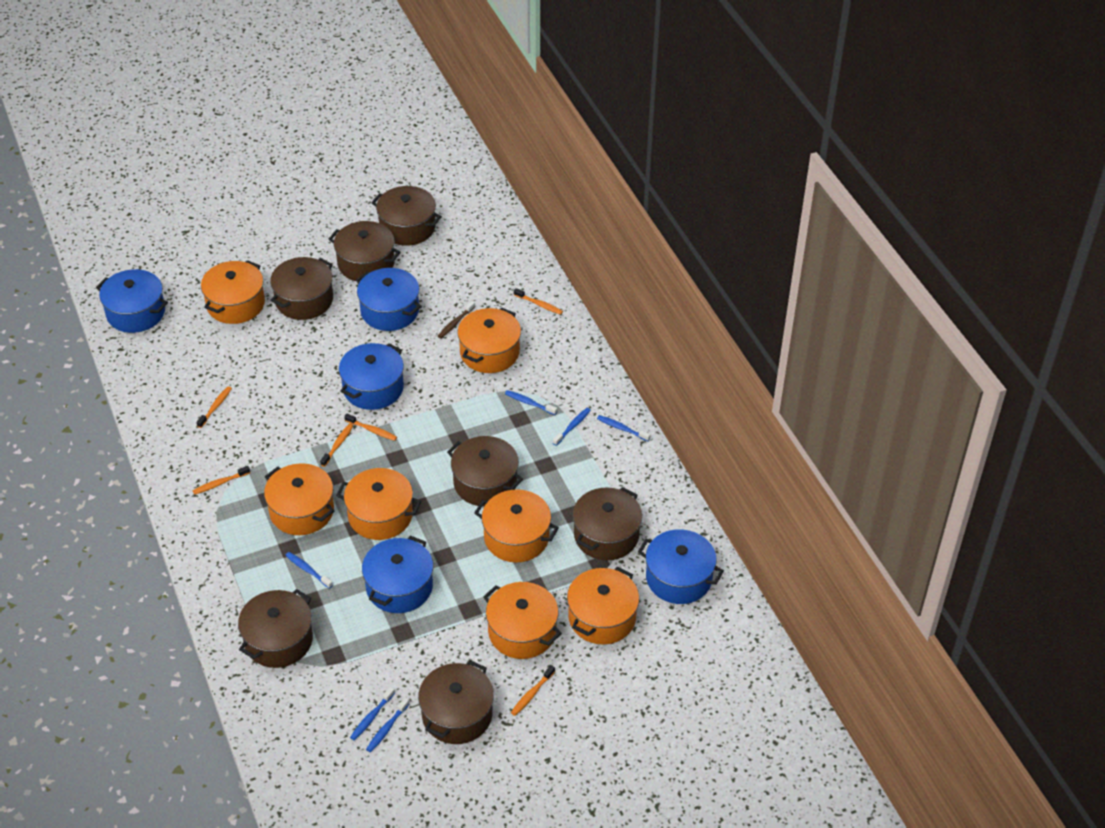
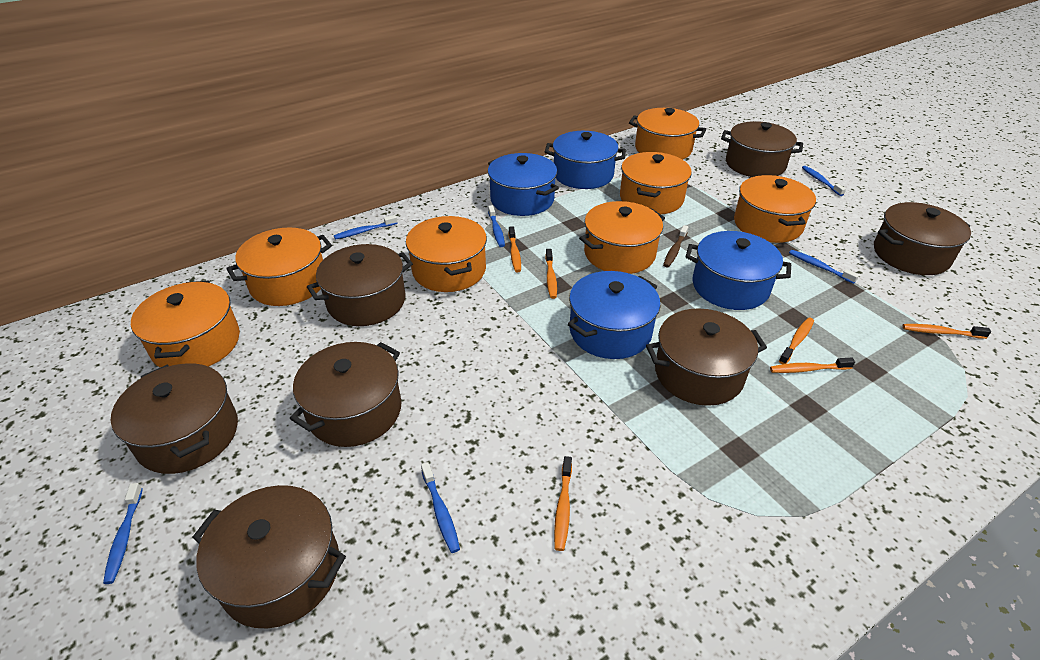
blue pot: [96,269,168,333] [339,343,404,410] [356,268,422,331] [362,536,433,613] [638,529,724,604] = 5 -> [488,153,559,216] [545,131,626,189] [568,271,660,359] [686,231,791,310] = 4

